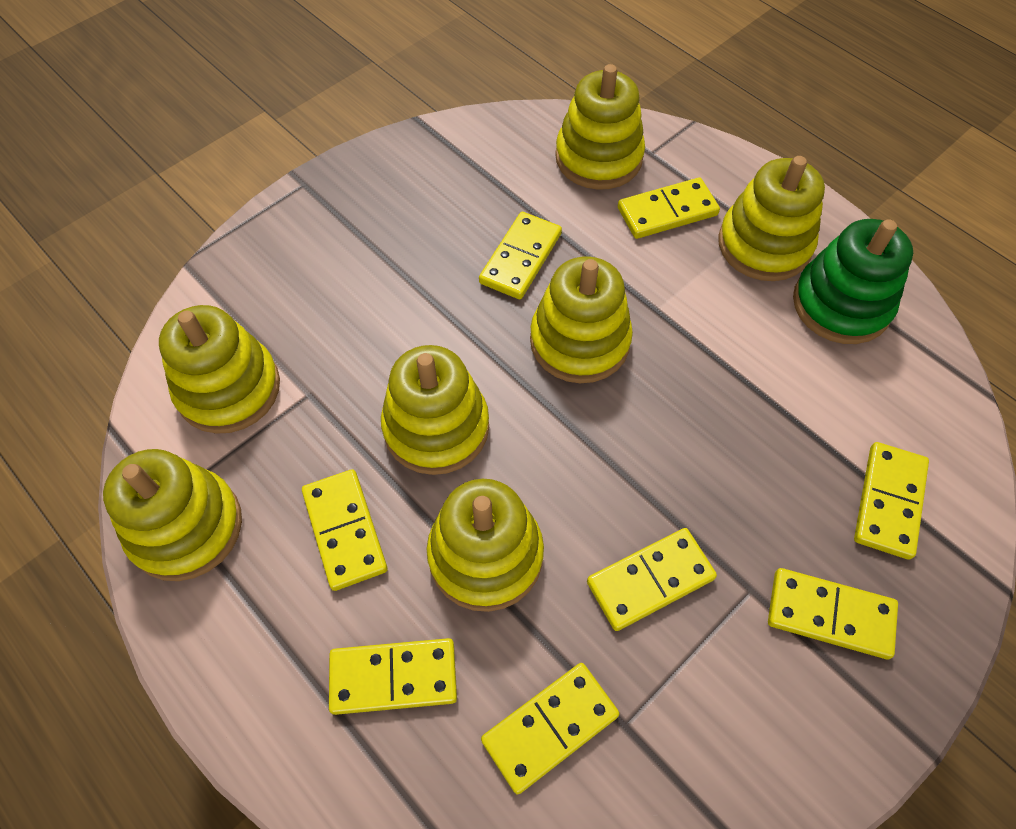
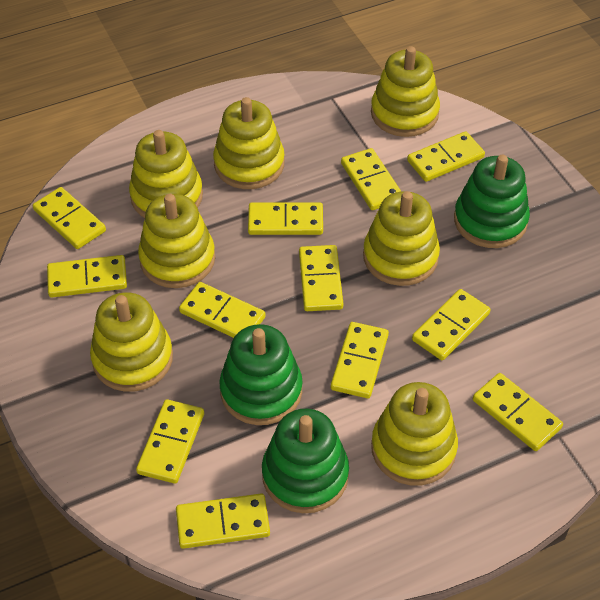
green stacking toy: [793,219,913,344] = 1 -> [219,324,303,425] [262,408,349,513] [454,155,530,248] = 3
yellow domino: [302,469,388,591] [329,638,457,715] [479,212,562,299] [481,663,619,795] [587,528,717,631] [618,178,720,239] [768,568,898,659] [854,442,929,560] = 8 -> [33,187,106,249] [47,255,127,297] [136,399,204,484] [176,493,270,549] [179,282,266,338] [248,202,323,235] [299,245,343,311] [331,322,389,398] [341,148,402,210] [407,131,485,182] [412,289,491,360] [473,373,563,451] = 12

